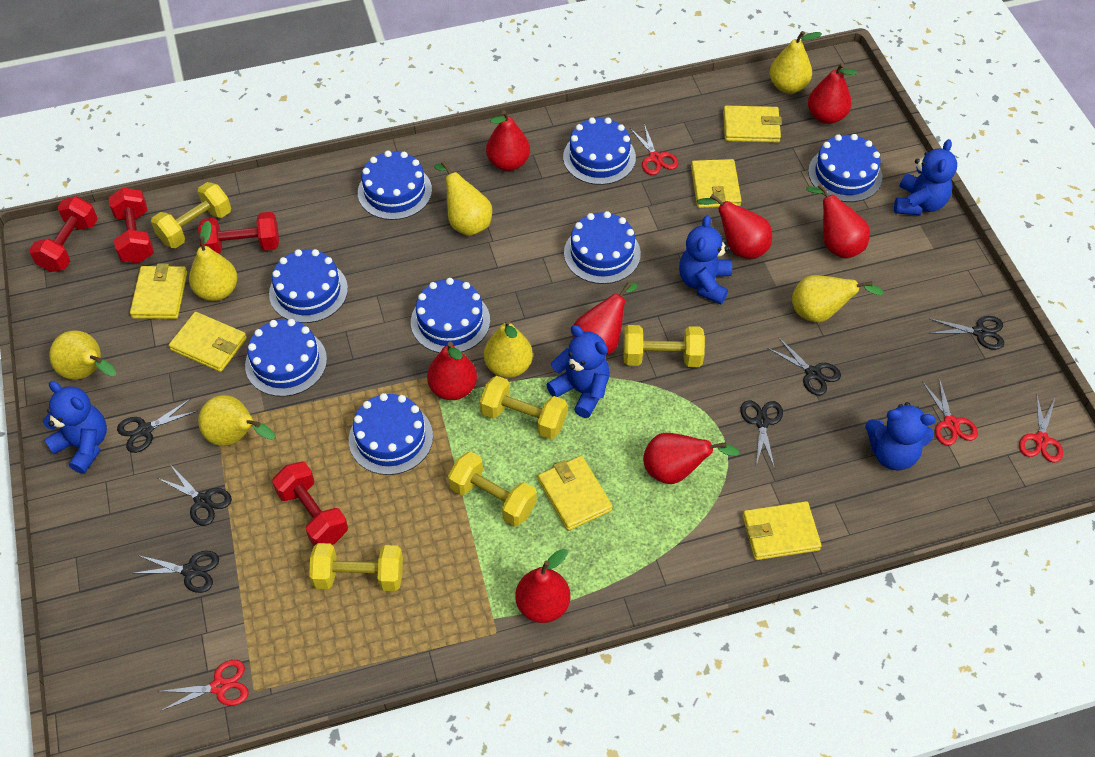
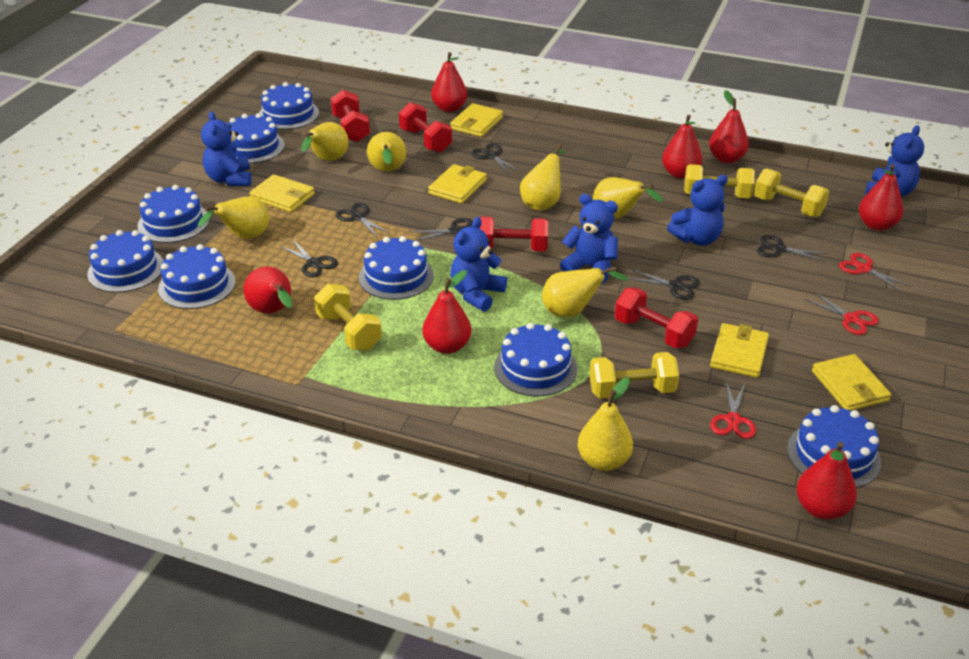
red pear: [427,342,477,400] [486,110,530,171] [515,549,570,623] [572,282,637,356] [643,433,740,484] [697,194,772,259] [806,184,870,259] [808,63,858,124] = 8 -> [244,266,293,314] [422,270,471,354] [431,52,467,112] [662,115,702,178] [709,90,749,163] [797,442,857,520] [859,164,904,231] = 7
red scissors: [157,660,249,711] [630,124,679,175] [922,378,978,446] [1019,396,1063,463] = 4 -> [710,381,756,439] [804,291,879,335] [839,253,911,292] = 3
yellow dumbbell: [151,182,231,248] [309,543,403,591] [448,451,537,527] [480,376,567,439] [623,325,705,367] = 5 -> [314,284,382,351] [589,352,679,399] [684,164,755,198] [754,168,829,218] = 4
yellow wallet: [130,263,187,319] [169,312,247,372] [538,456,613,531] [691,159,741,208] [723,106,782,143] [742,501,822,560] = 6 -> [249,174,315,212] [428,164,487,204] [450,103,503,137] [710,323,769,378] [812,354,891,411] = 5

